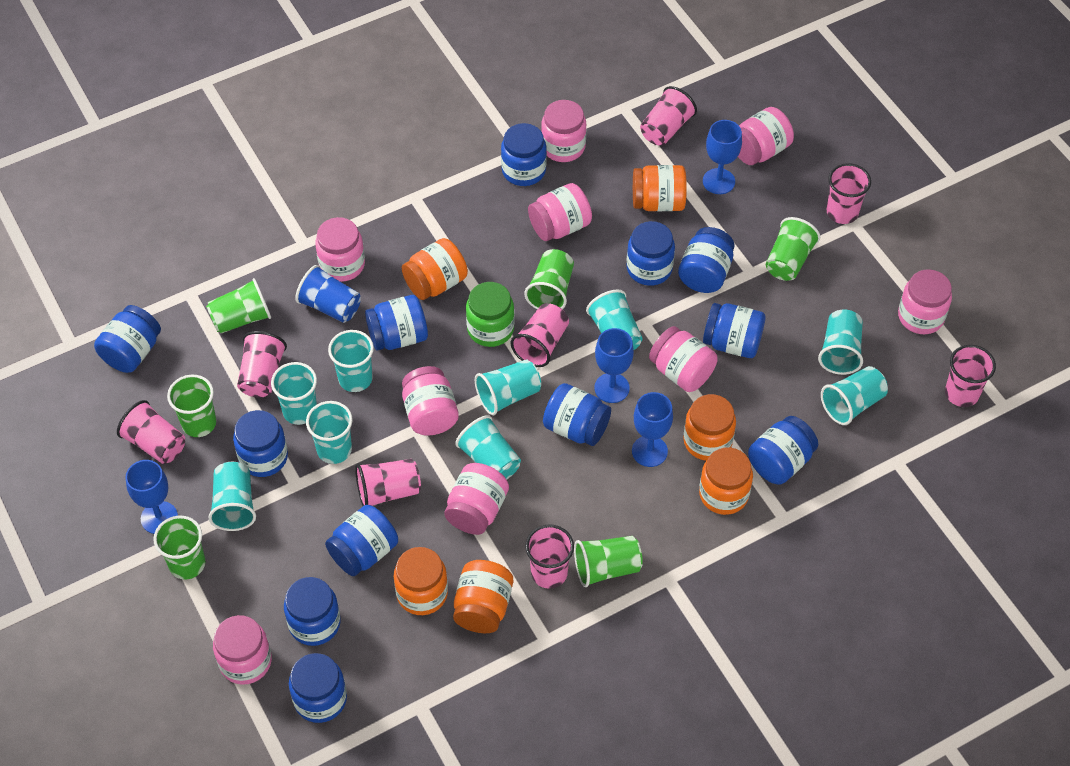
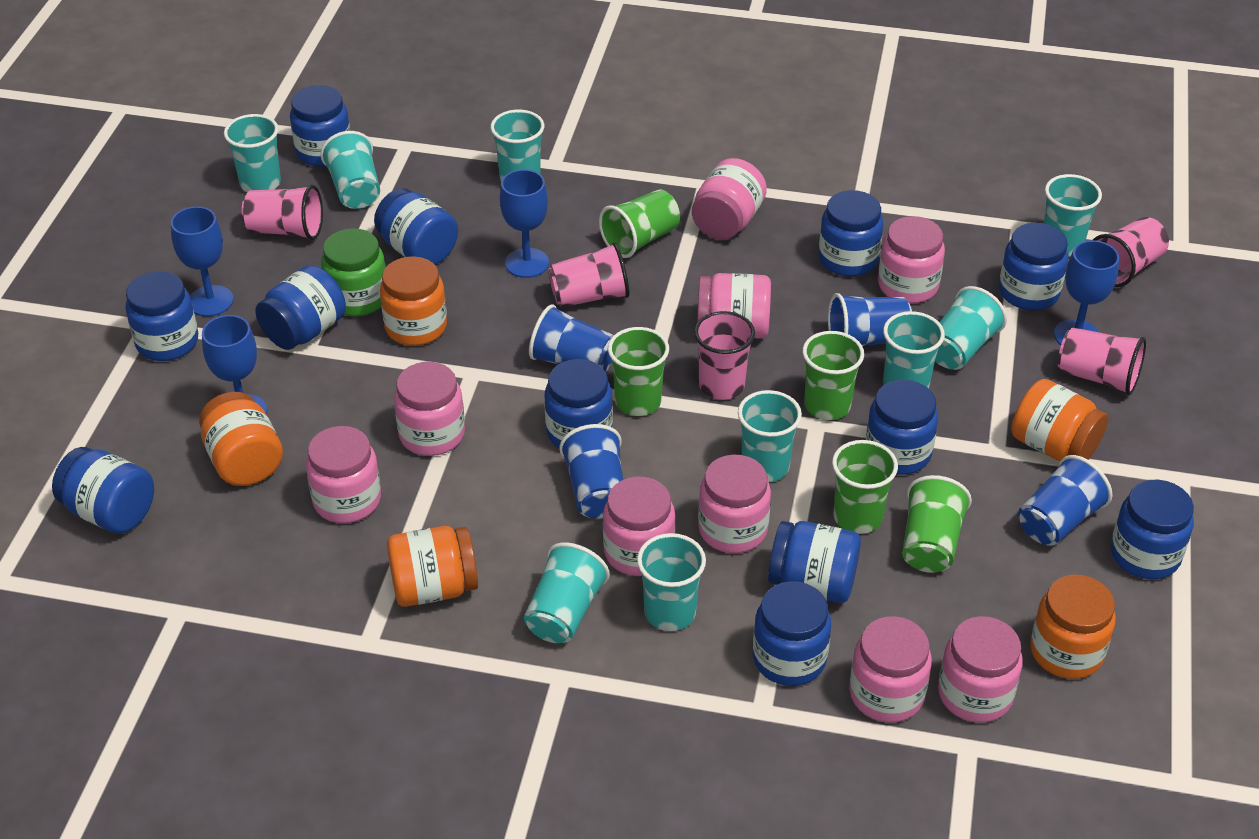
blue cup: [295,265,361,323] = 1 -> [529,304,614,372] [560,424,623,519] [828,293,912,346] [1018,455,1113,546] = 4
green cup: [153,516,206,579] [167,375,216,437] [206,278,271,333] [524,249,574,310] [574,536,643,587] [766,217,820,281] = 6 -> [599,189,680,258] [608,327,669,416] [802,331,864,420] [832,440,898,534] [902,475,972,573] = 5
orange jar: [394,547,448,615] [402,238,468,300] [453,560,513,633] [633,165,687,211] [683,394,736,461] [699,447,753,515] = 6 -> [199,392,283,486] [380,256,447,346] [387,526,478,607] [1011,379,1108,461] [1030,575,1116,679] = 5
pink cup: [117,400,185,464] [237,331,287,397] [355,459,421,506] [511,303,569,367] [525,524,574,589] [640,86,697,146] [827,163,871,224] [945,345,996,407] = 8 -> [242,185,323,240] [548,242,630,308] [694,311,755,400] [1058,327,1146,395] [1093,217,1169,287] = 5

